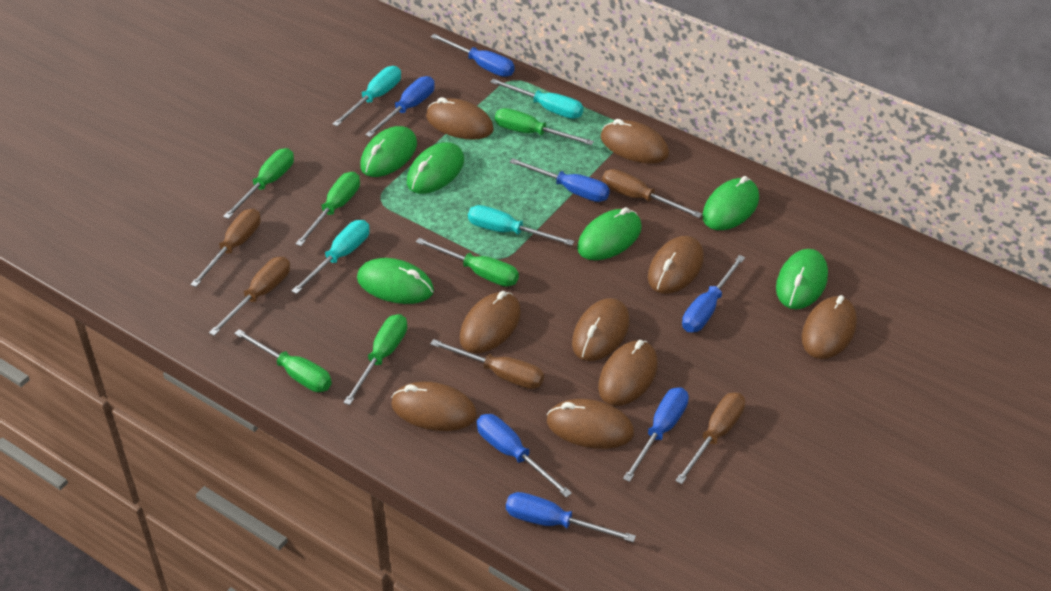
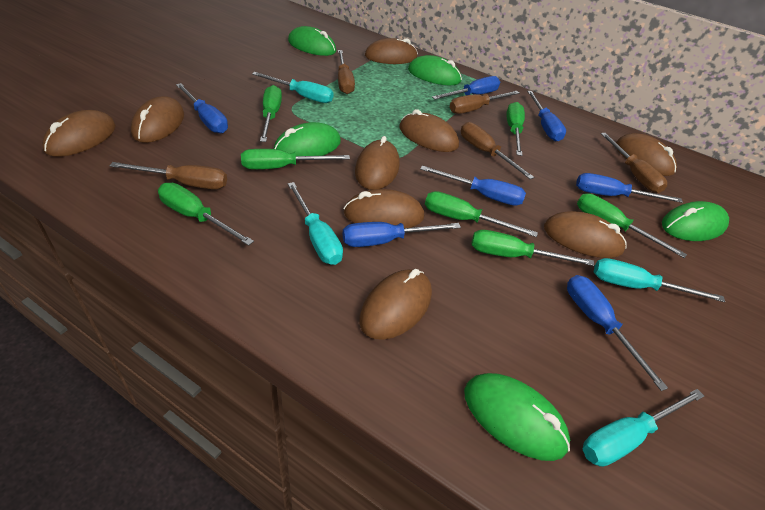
green mouse: [357,258,434,304] [360,126,417,177] [407,142,464,194] [577,207,642,260] [702,176,759,230] [776,249,828,309] = 6 -> [274,122,341,156] [288,26,336,56] [408,55,462,85] [464,373,570,461] [662,201,729,241] = 5
green screwdriver: [223,148,294,219] [234,329,332,392] [296,172,360,246] [343,314,407,405] [416,238,519,287] [495,108,594,145] = 6 -> [158,183,254,246] [241,149,350,169] [260,85,282,142] [425,191,538,237] [472,230,595,266] [506,102,525,156] [577,193,687,258] = 7

